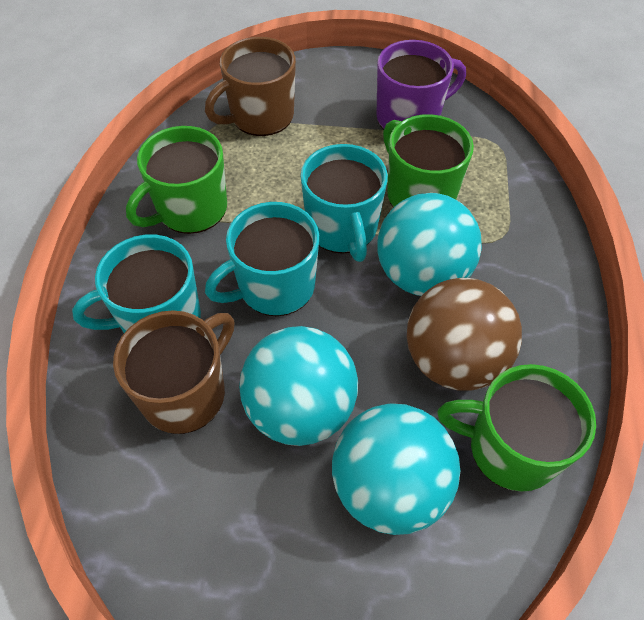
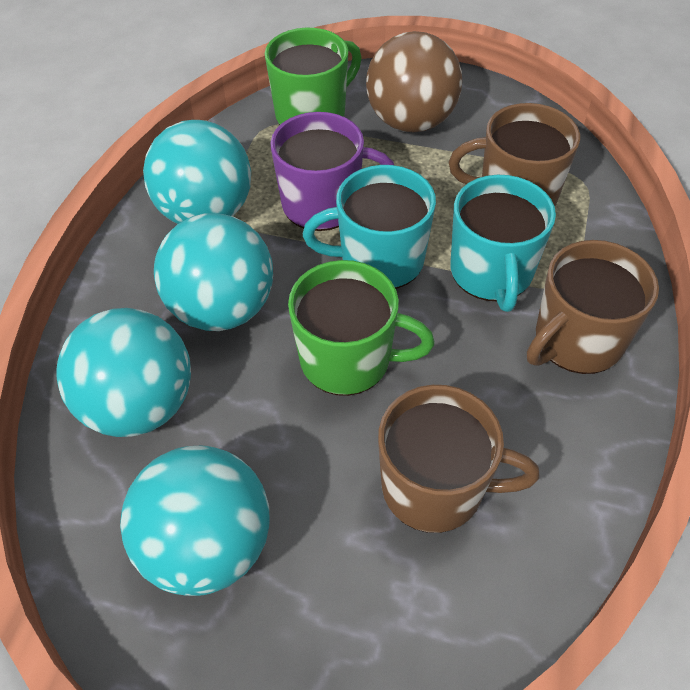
brown mug: [113,310,235,434] [205,37,296,136] = 2 -> [378,385,540,533] [449,103,580,206] [527,240,659,374] = 3
green mug: [126,126,227,234] [383,114,474,208] [437,364,596,492] = 3 -> [265,28,362,125] [288,260,435,396] = 2
turquoise ball: [239,326,358,446] [332,403,460,535] [377,193,482,296] = 3 -> [56,308,191,437] [120,446,270,596] [143,120,251,224] [154,213,273,331] = 4
turquoise mug: [72,235,201,333] [205,202,319,316] [301,144,388,262] = 3 -> [303,165,436,289] [451,175,556,312] = 2

